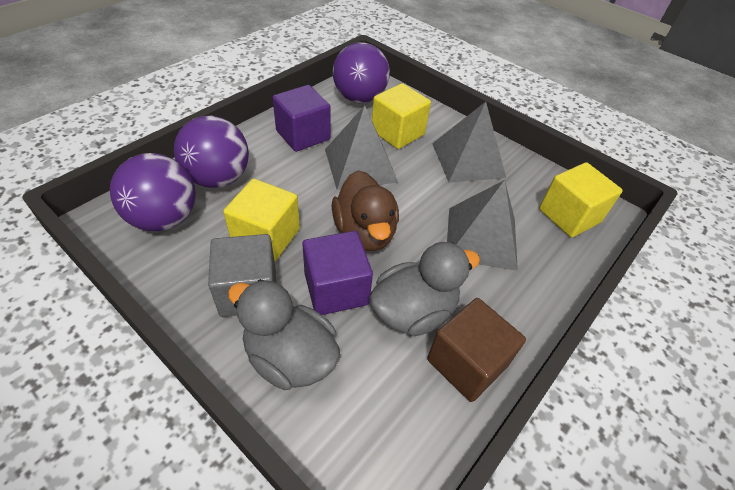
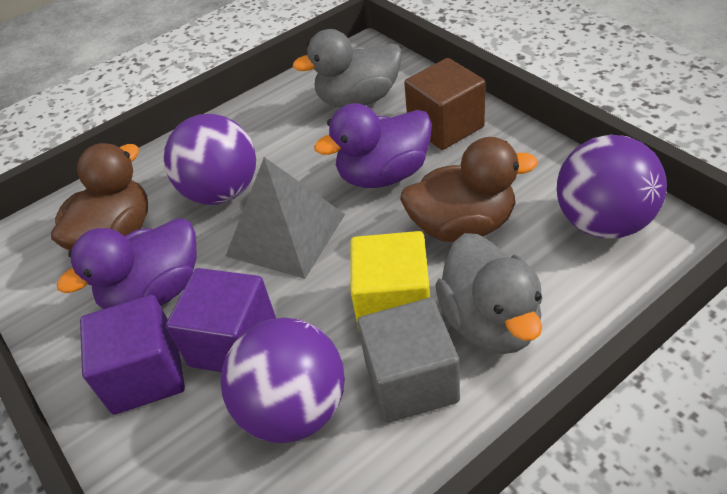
brown duck: [332,170,399,251] = 1 -> [51,143,148,250] [400,137,538,242] = 2
grey pyramid: [325,105,398,190] [432,102,506,183] [447,180,518,271] = 3 -> [226,157,345,279] = 1
purple duck: none = 0 -> [57,218,196,309] [314,103,432,188] = 2
yellow cube: [223,179,300,261] [372,83,431,149] [539,162,623,238] = 3 -> [350,231,430,331] = 1

